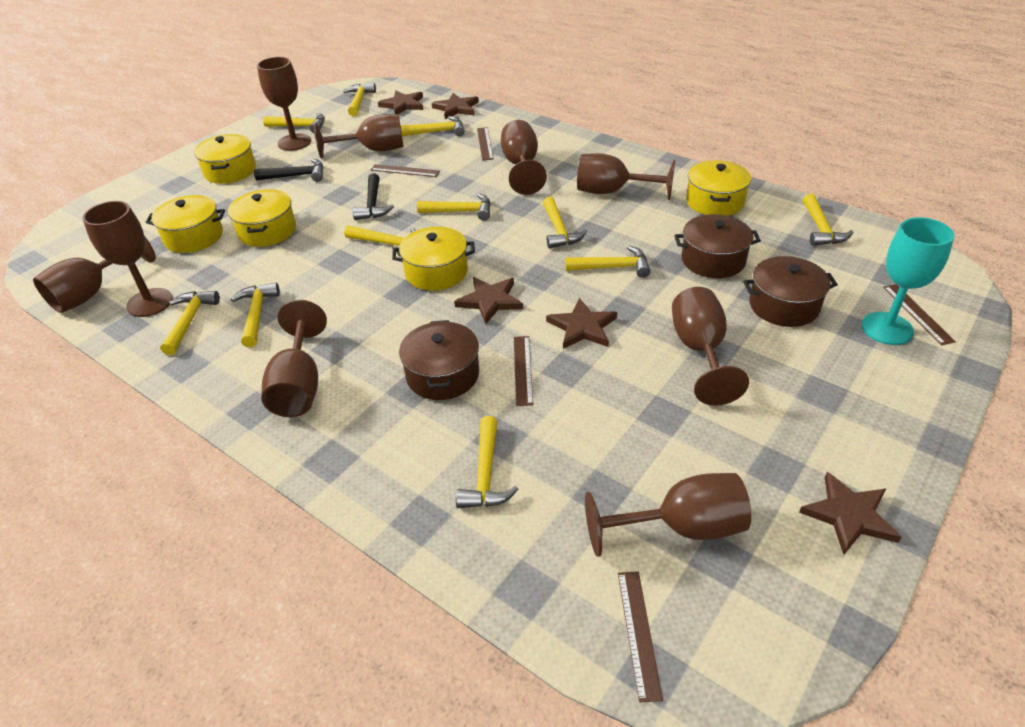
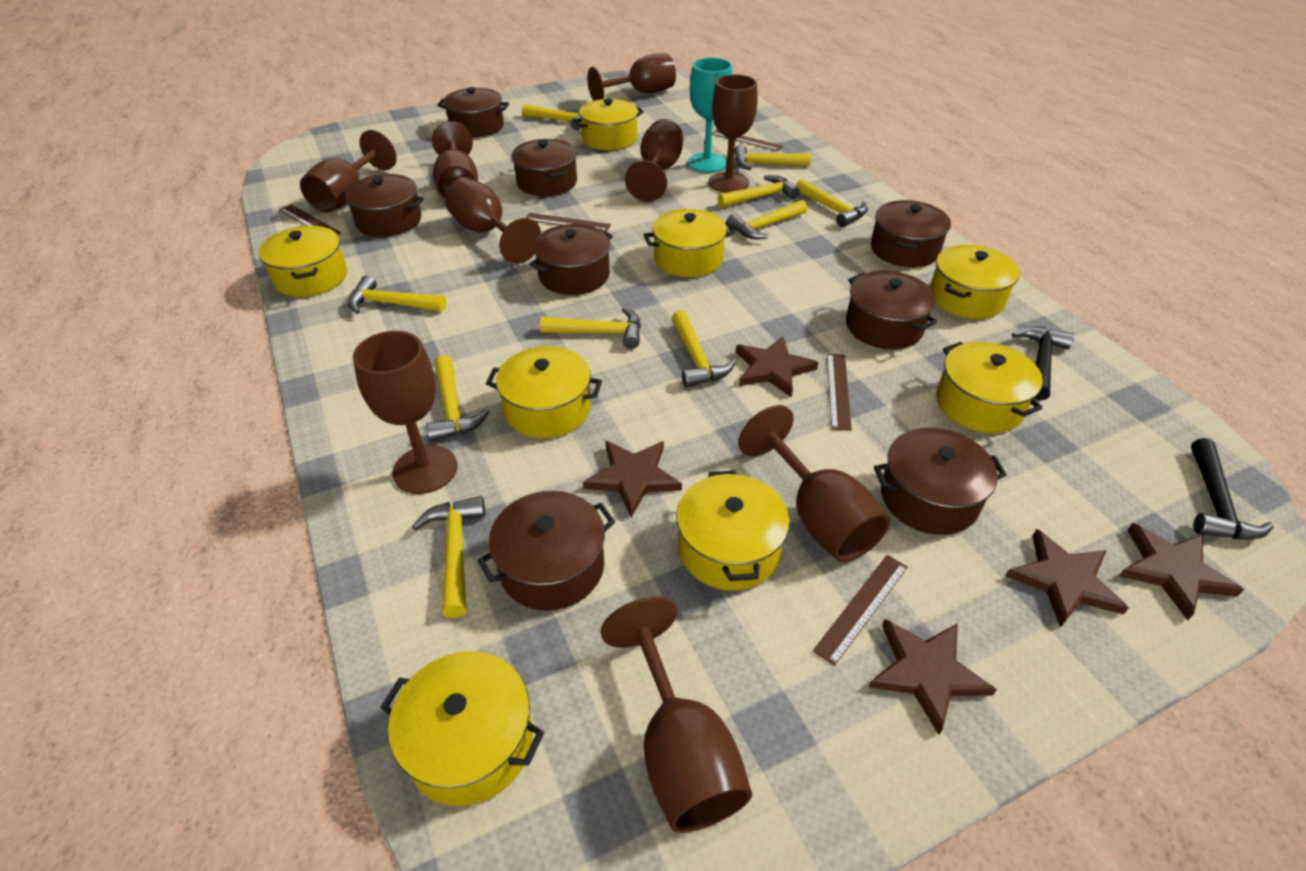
brown pot: [399,320,479,400] [674,214,761,278] [743,256,838,327] = 3 -> [341,174,424,237] [438,87,509,138] [477,491,615,611] [511,139,577,196] [530,224,613,295] [846,271,937,349] [871,200,951,267] [874,428,1007,535] = 8
yellow hammer: [160,291,220,355] [231,283,280,347] [263,113,325,134] [343,83,376,116] [344,225,416,258] [400,116,465,136] [417,193,491,221] [456,416,519,508] [543,197,587,249] [565,246,651,278] [803,194,854,246] = 11 -> [348,275,446,314] [412,496,485,618] [426,355,490,442] [522,104,581,130] [540,308,641,349] [671,310,736,387] [718,175,800,208] [726,200,807,239] [735,144,811,170] [796,179,868,227] = 10
yellow pot: [146,195,225,253] [194,134,256,184] [228,189,296,247] [392,227,475,291] [686,160,751,216] = 5 -> [259,226,347,297] [380,651,544,806] [486,346,602,438] [573,99,644,150] [644,209,735,277] [676,470,790,590] [930,245,1020,319] [936,342,1043,433] = 8

